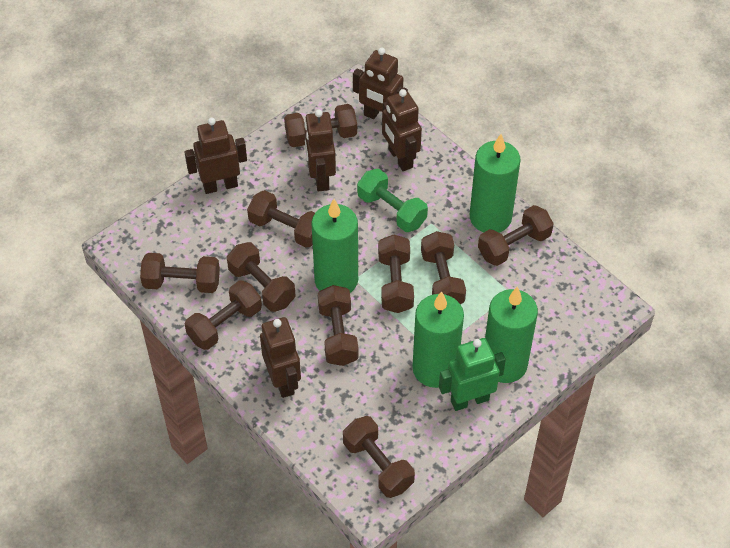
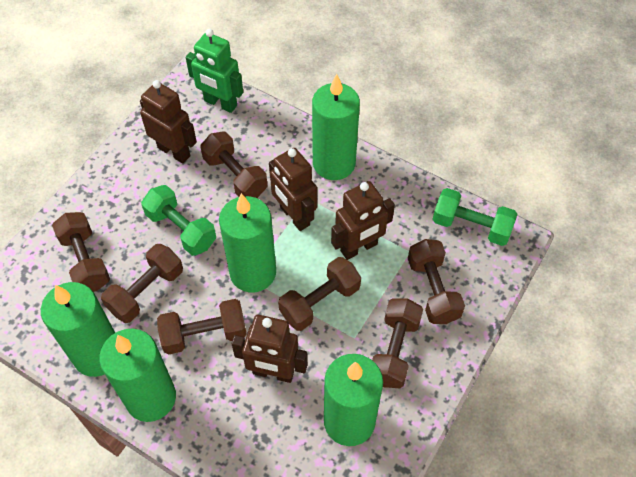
brown dumbbell: [140,253,220,293] [185,281,262,350] [227,242,296,312] [247,190,315,248] [284,104,357,147] [318,285,359,366] [343,416,415,498] [378,235,414,313] [421,231,466,304] [478,205,554,266] = 10 -> [52,212,110,292] [101,244,183,323] [157,299,247,355] [201,132,268,198] [278,257,361,331] [372,298,423,388] [408,239,465,324] = 7
brown robot: [185,118,247,194] [260,317,301,398] [304,109,336,192] [353,47,408,119] [382,89,422,171] = 5 -> [140,80,197,164] [232,315,307,383] [269,148,317,231] [331,181,395,260] = 4
green candle: [311,199,358,293] [412,291,464,388] [470,134,520,233] [485,287,538,383] = 4 -> [41,282,115,377] [99,329,176,422] [219,193,276,292] [312,74,360,180] [324,354,383,446] = 5
green dumbbell: [357,169,428,232] = 1 -> [141,185,216,256] [432,188,517,246] = 2

